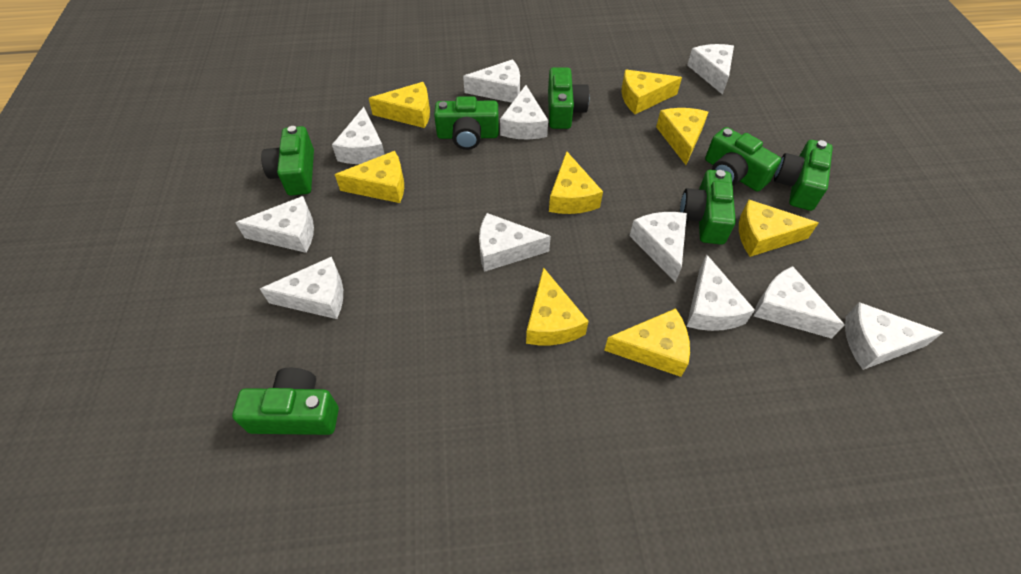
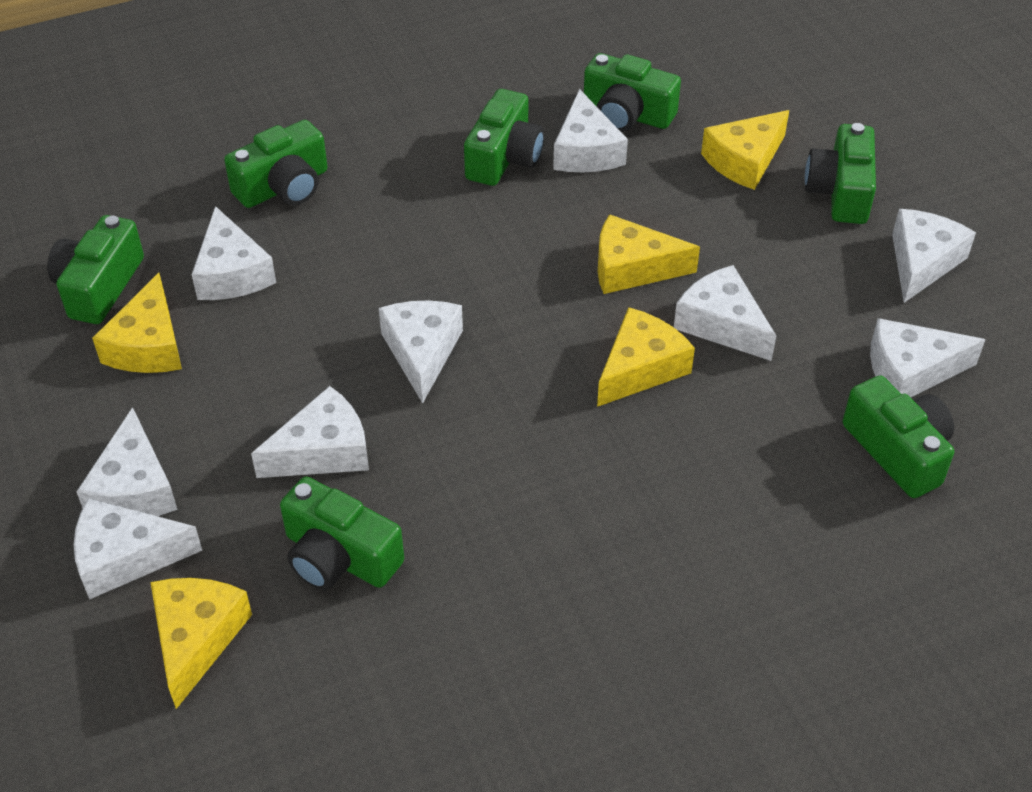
white cheese: [235,196,314,253] [260,256,343,319] [332,107,385,164] [463,59,520,103] [479,213,551,272] [500,85,548,139] [629,212,687,283] [686,254,755,331] [687,44,734,95] [754,266,845,339] [845,302,943,370] = 11 -> [74,498,202,600] [76,407,177,516] [192,206,276,300] [251,386,369,478] [379,300,463,404] [553,89,628,172] [674,265,776,361] [870,318,985,398] [892,209,976,303] = 9
yellow cheese: [335,151,404,203] [369,82,430,128] [526,267,589,345] [549,151,603,214] [604,308,690,377] [622,70,682,114] [656,108,708,165] [739,200,819,257] = 8 -> [92,273,182,373] [150,578,252,709] [597,307,695,407] [598,214,700,294] [701,110,789,190] = 5

